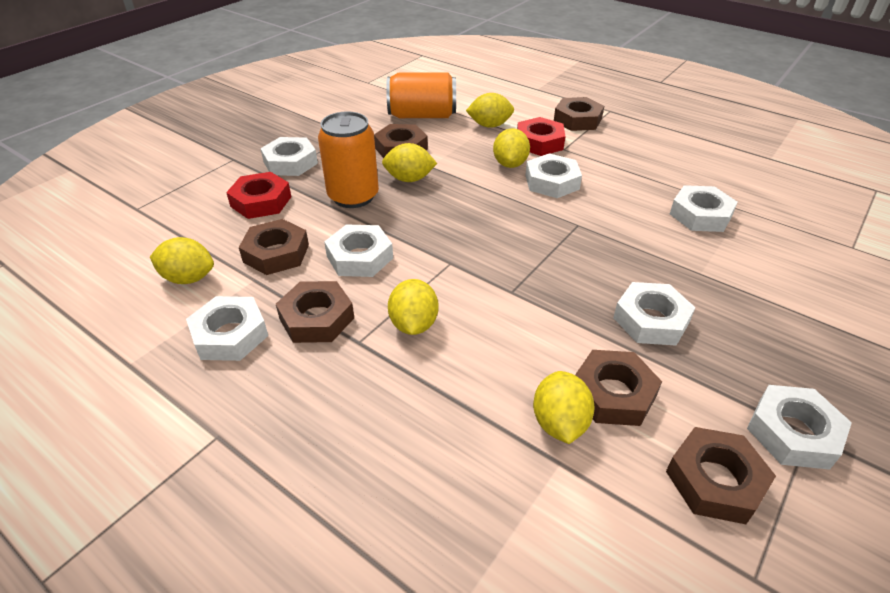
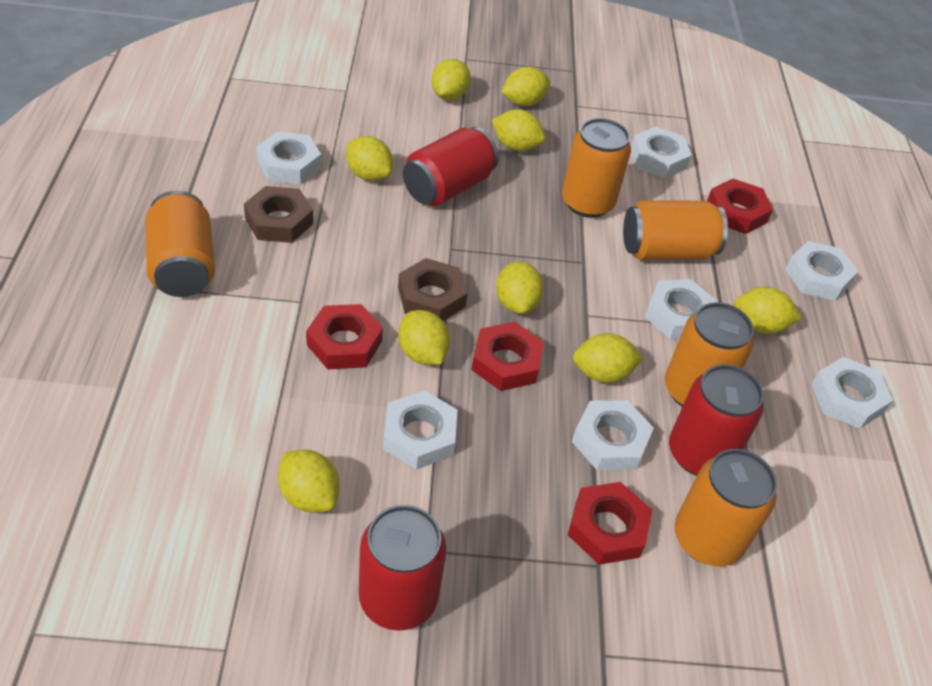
brown nut: [239,219,309,275] [276,281,354,343] [374,124,428,158] [554,97,604,131] [575,350,662,426] [666,427,776,524] = 6 -> [244,186,313,243] [398,258,467,321] = 2
orange can: [318,111,379,208] [386,72,456,118] = 2 -> [145,191,215,297] [562,118,631,218] [623,200,728,260] [665,302,754,407] [675,449,777,566] = 5
red can: none = 0 -> [359,505,447,631] [403,127,499,206] [669,364,764,476] = 3
red nut: [226,172,291,219] [517,117,565,156] = 2 -> [306,304,383,369] [471,322,544,391] [568,482,652,565] [707,179,773,234] = 4
yellow lemon: [150,237,214,284] [382,143,437,182] [388,279,439,335] [466,93,514,128] [493,128,530,168] [533,371,595,444] = 6 -> [278,450,339,513] [346,136,393,181] [398,310,450,365] [431,59,471,100] [492,109,545,151] [496,261,544,314] [502,67,550,106] [573,333,644,383] [734,287,802,334] = 9

